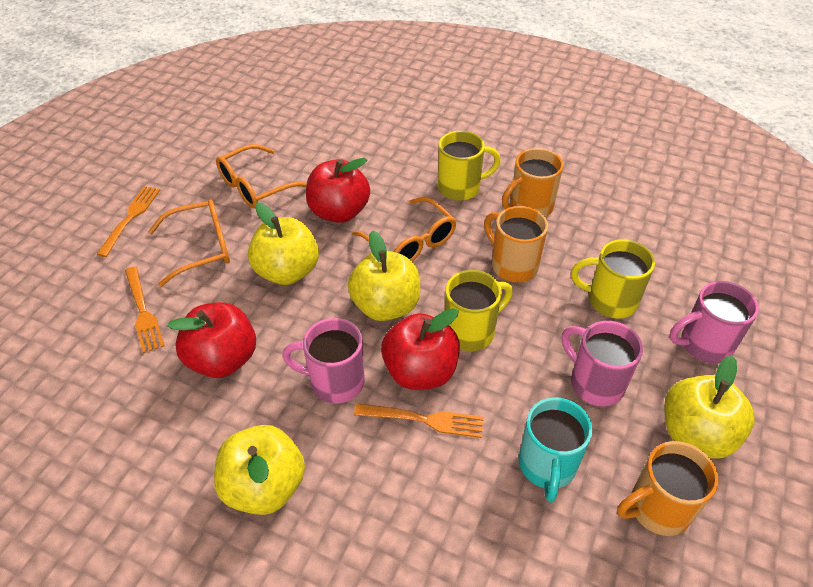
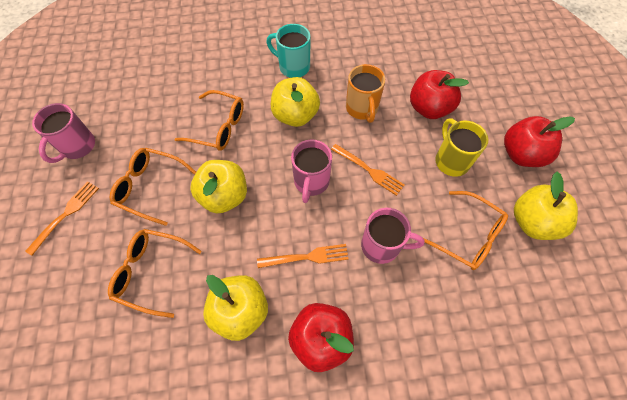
orange glasses: [148,199,230,287] [216,144,307,209] [352,197,457,262] = 3 -> [108,229,202,318] [110,148,196,226] [174,90,244,151] [422,191,508,270] = 4
orange mug: [484,206,548,282] [502,148,563,217] [617,441,719,536] = 3 -> [346,64,385,123] = 1
yellow mug: [438,131,501,201] [445,270,513,351] [571,239,655,319] = 3 -> [435,118,488,177] = 1

